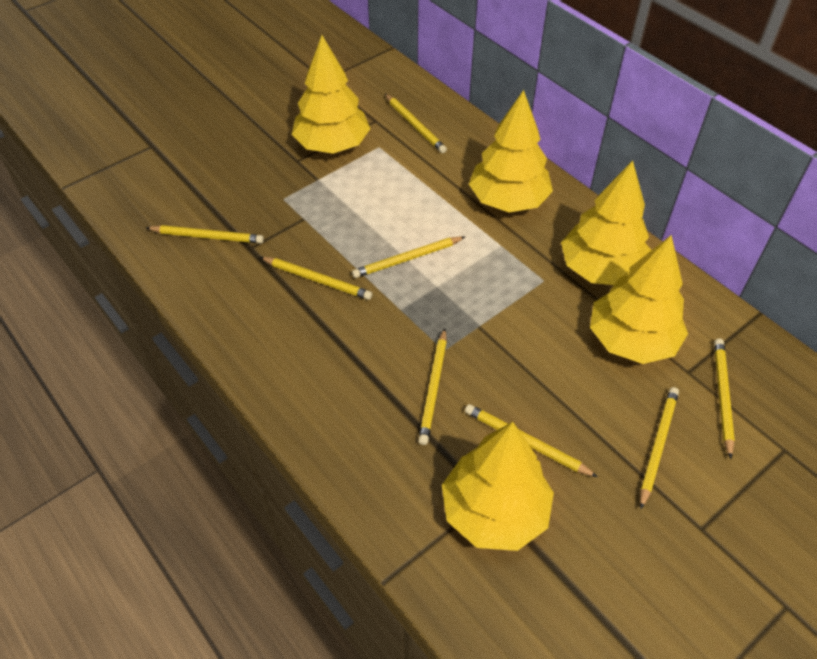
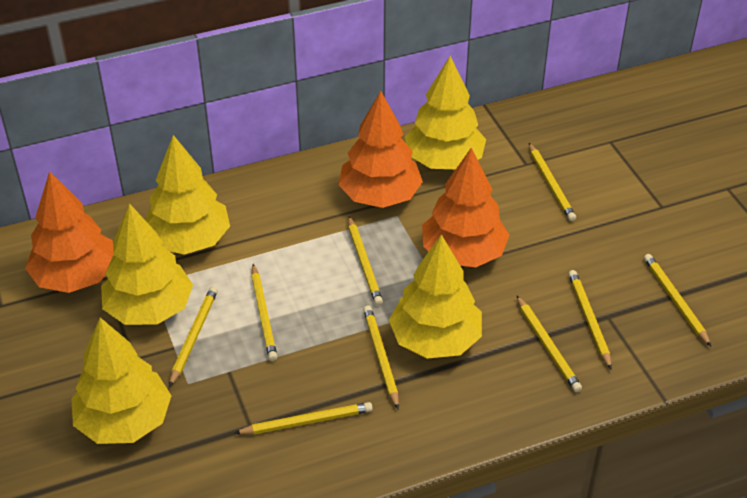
orange tree: none = 0 -> [25,171,114,293] [338,91,423,208] [422,147,509,267] = 3
yellow pencil: [146,225,264,243] [260,257,372,300] [352,236,466,278] [385,94,447,153] [418,328,447,445] [465,404,598,477] [640,387,679,509] [714,339,735,459] = 8 -> [169,286,218,387] [235,402,373,434] [251,264,277,361] [348,216,383,306] [363,306,399,409] [516,295,582,392] [529,143,576,221] [568,270,612,370] [644,254,711,346] = 9

